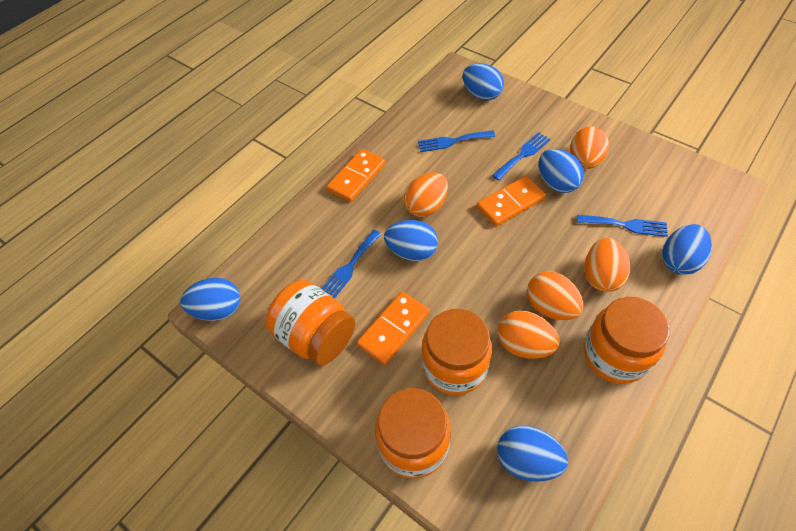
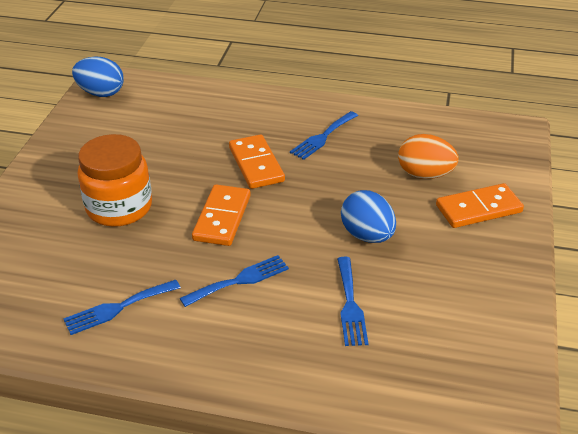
blue egg: [180,278,240,321] [384,220,438,261] [463,63,504,100] [497,426,568,482] [539,149,584,193] [662,224,712,275] = 6 -> [72,57,124,97] [341,190,396,243] = 2
orange egg: [404,172,448,217] [498,311,560,359] [527,271,583,320] [570,126,609,169] [585,238,630,292] = 5 -> [398,134,458,179] = 1
orange jar: [266,280,355,366] [375,388,451,478] [421,309,492,395] [583,297,670,384] = 4 -> [78,134,152,227] = 1

